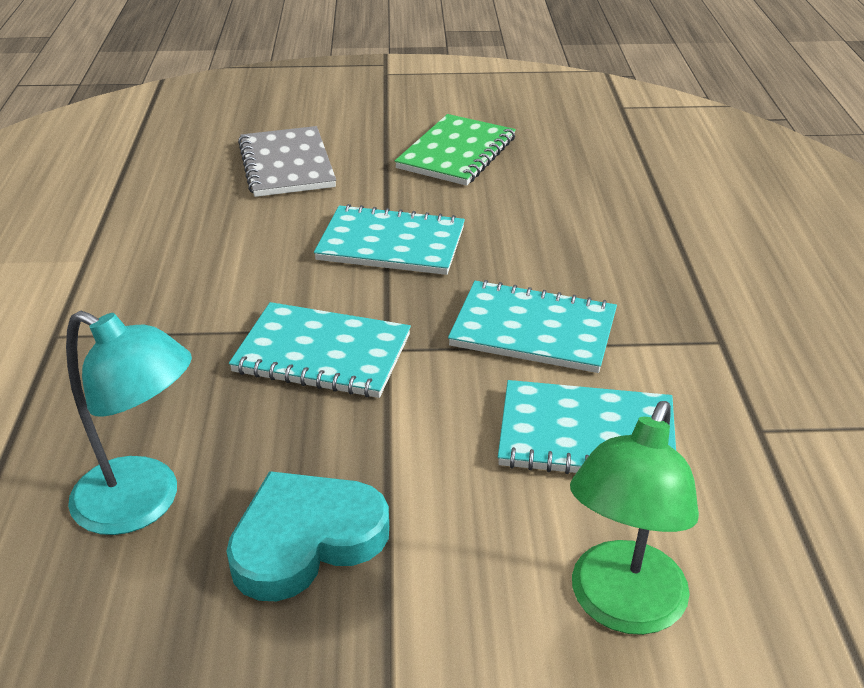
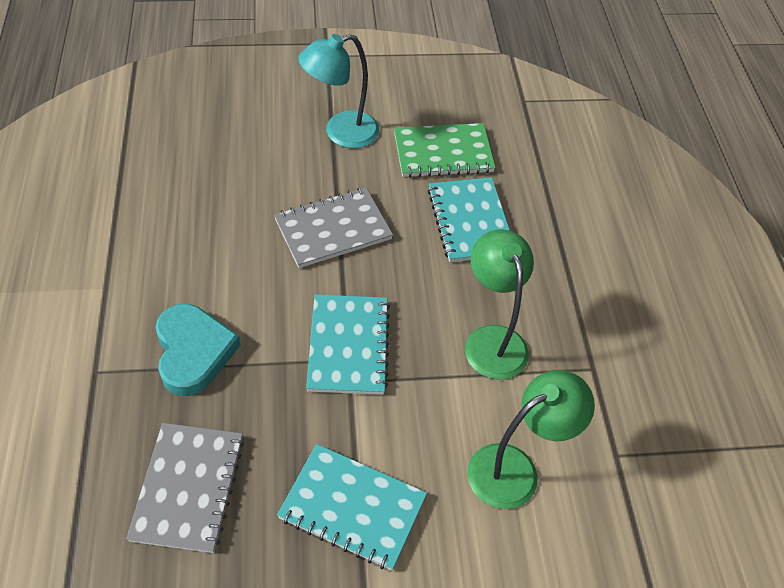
green lamp: [570,401,699,635] = 1 -> [465,229,534,380] [467,370,595,509] = 2
grey notebook: [238,126,336,197] = 1 -> [126,423,244,553] [274,188,393,268] = 2
turquoise notebook: [229,302,411,398] [314,204,465,275] [448,280,617,373] [498,380,676,474] = 4 -> [277,444,427,571] [306,294,390,395] [428,177,510,262] = 3

